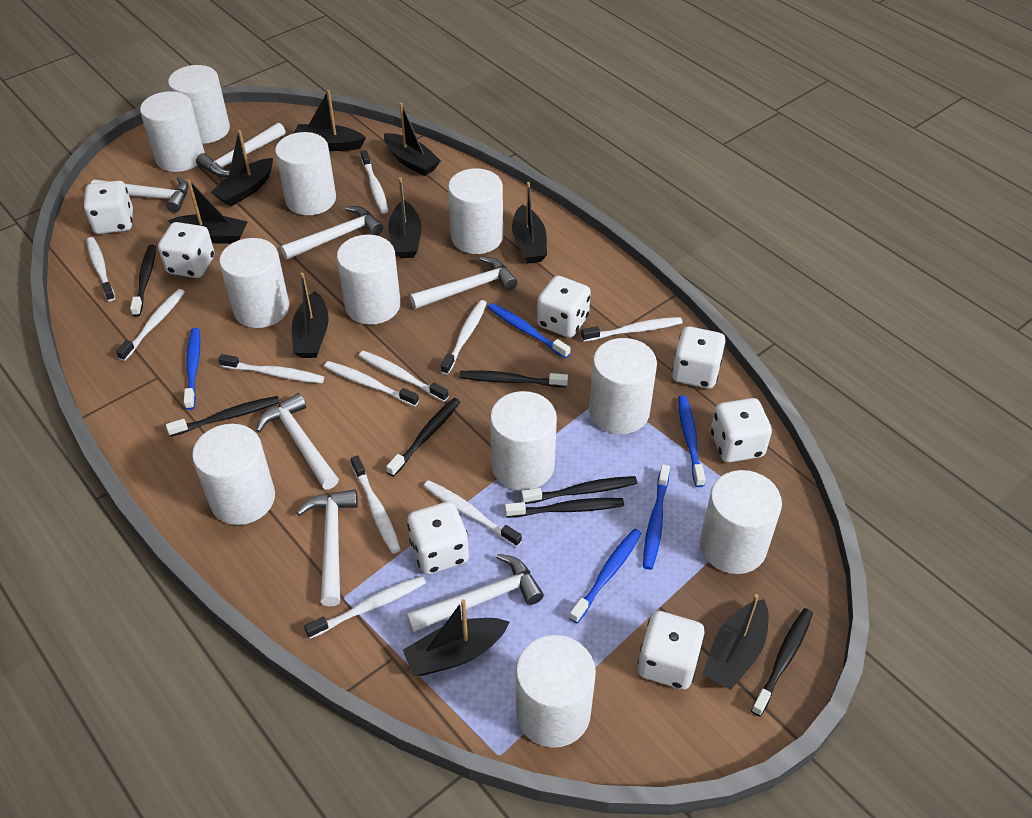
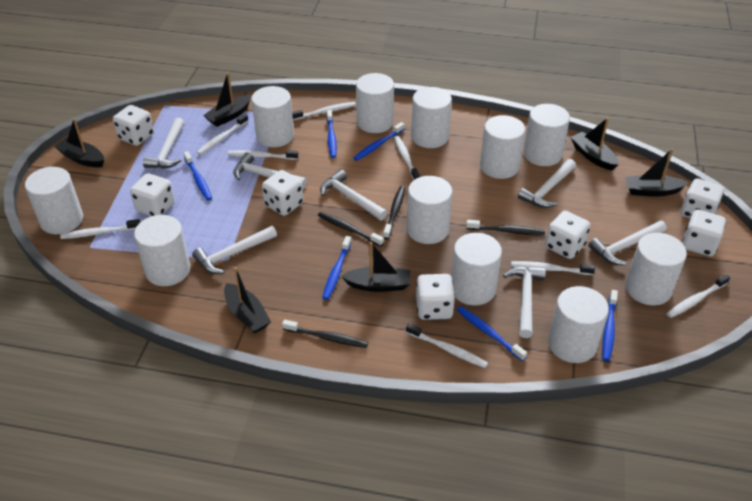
black boat: [168,179,248,244] [211,130,273,206] [292,273,329,358] [294,90,366,151] [384,103,441,176] [388,177,421,258] [403,599,510,676] [512,182,547,263] [702,594,769,690] = 9 -> [54,118,104,168] [203,72,251,127] [224,267,271,333] [341,242,410,292] [571,118,618,171] [625,149,688,197] = 6
black toothbrush: [130,245,156,317] [166,396,280,437] [386,398,460,477] [459,370,568,387] [505,498,624,518] [521,476,637,504] [751,608,813,716] = 7 -> [282,320,368,348] [318,212,384,247] [383,186,405,239] [466,220,545,235] = 4
blue toothbrush: [184,328,200,410] [488,303,570,359] [569,528,642,623] [643,464,670,570] [678,395,705,487] = 5 -> [184,151,212,201] [322,236,351,300] [327,110,337,158] [353,122,405,161] [457,306,527,361] [602,290,618,361] = 6
white toothbrush: [86,237,115,301] [116,289,185,361] [218,354,324,383] [304,576,426,639] [324,361,419,406] [351,455,401,554] [359,351,449,402] [361,150,388,213] [423,480,522,547] [441,300,487,375] [581,317,683,342] = 11 -> [60,219,140,239] [197,114,248,155] [228,150,298,160] [292,102,356,120] [394,136,420,180] [406,323,488,368] [511,261,595,275] [666,274,730,318] = 8

